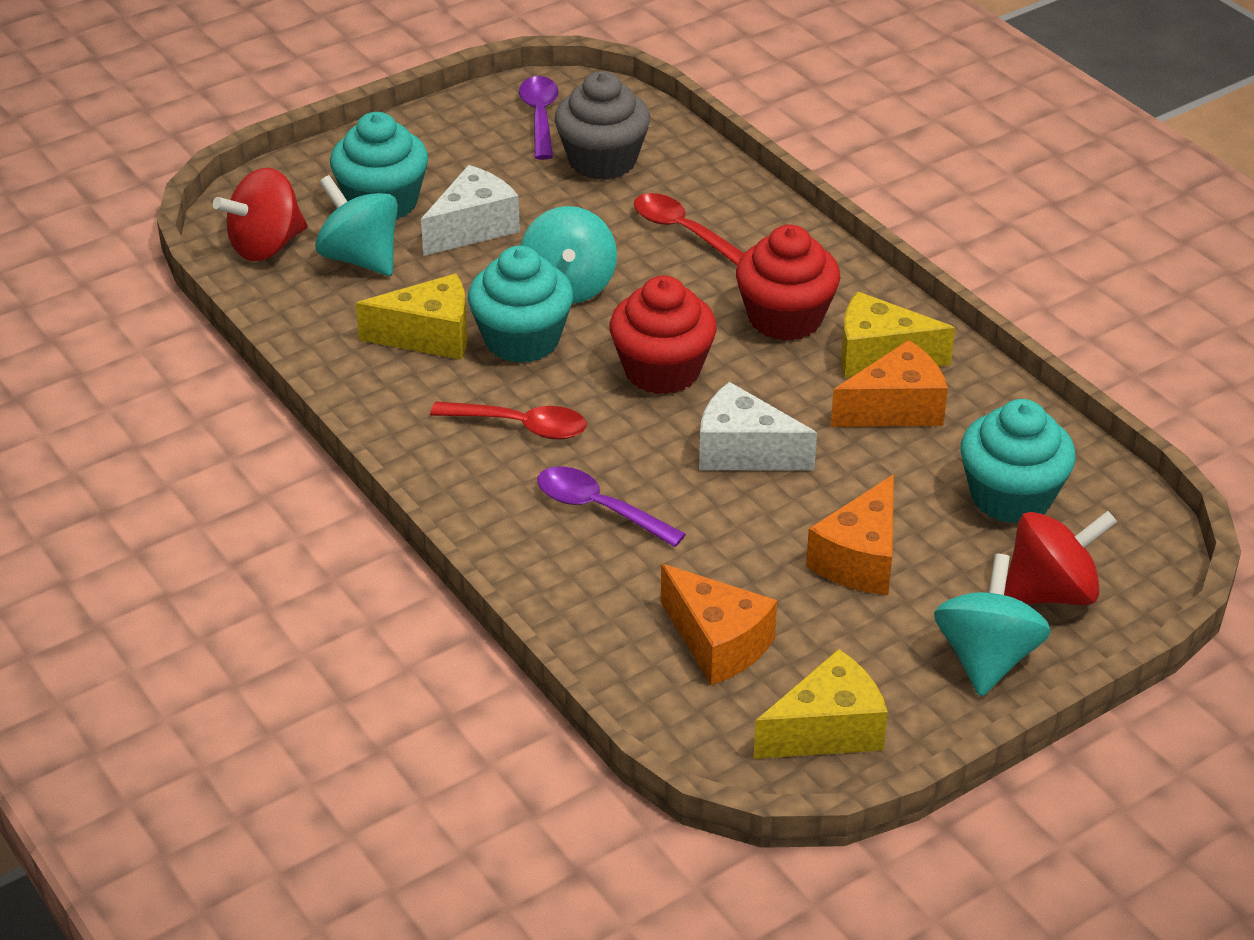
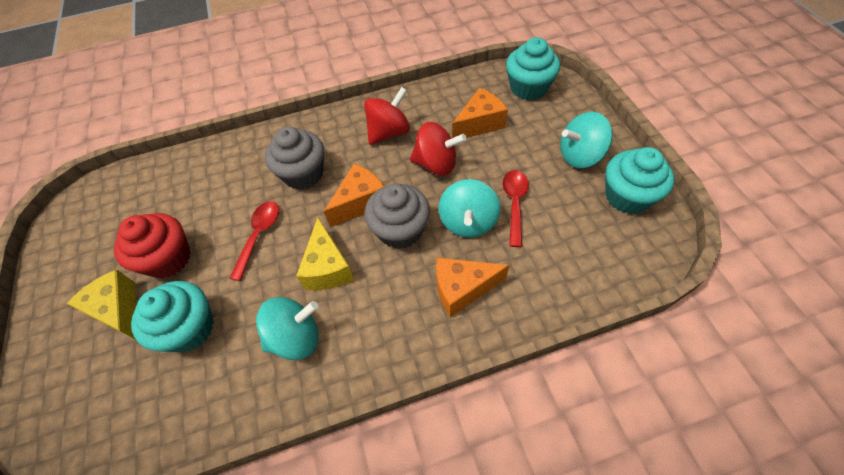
grey cupcake: [555,71,650,180] = 1 -> [265,127,324,190] [364,184,430,249] = 2
purple spoon: [519,76,559,160] [537,466,686,547] = 2 -> none = 0
red cupcake: [610,276,717,395] [736,225,840,341] = 2 -> [114,213,191,278] = 1
white cheese: [421,165,520,256] [699,382,817,471] = 2 -> none = 0
yellow cheese: [356,274,467,360] [754,649,888,759] [841,291,955,378] = 3 -> [66,269,137,340] [296,217,354,290] = 2

